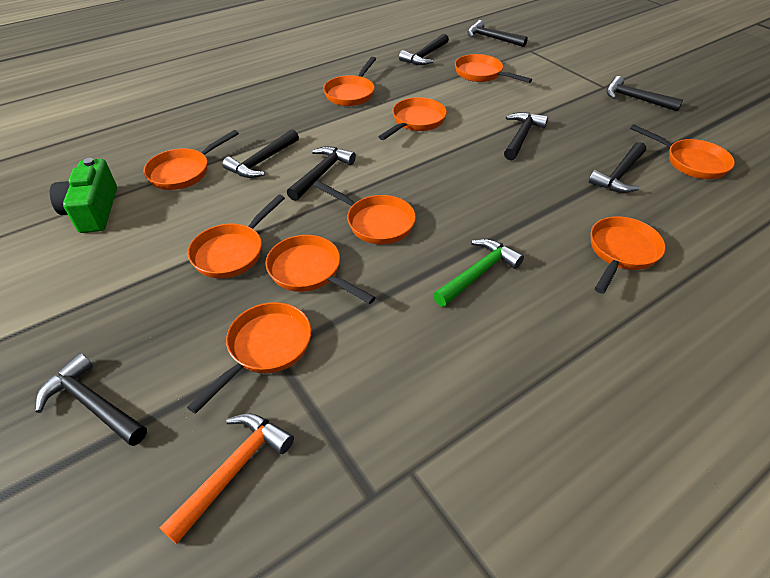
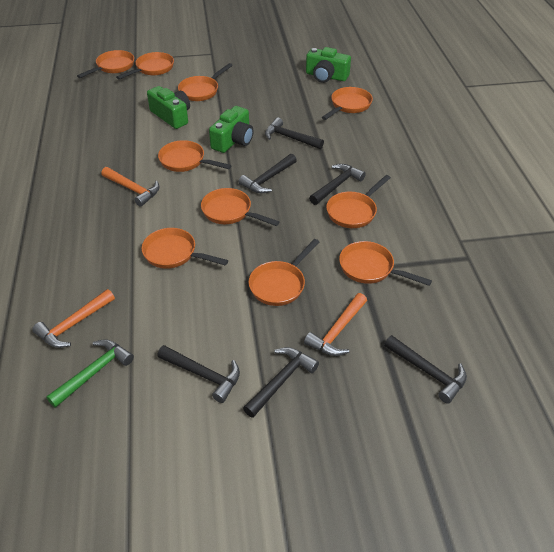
black hammer: [35,353,147,446] [222,129,299,178] [287,146,356,201] [399,34,449,65] [467,20,528,47] [504,112,548,160] [589,142,646,193] [607,76,683,112] = 8 -> [157,345,240,403] [239,154,297,193] [243,347,319,418] [265,118,324,149] [309,164,366,205] [384,335,467,404] = 6
green camera: [50,158,117,233] = 1 -> [147,86,190,129] [209,106,254,153] [306,47,351,83] = 3
orange hammer: [159,414,294,544] = 1 -> [32,289,115,348] [101,167,160,207] [304,293,367,356] = 3

